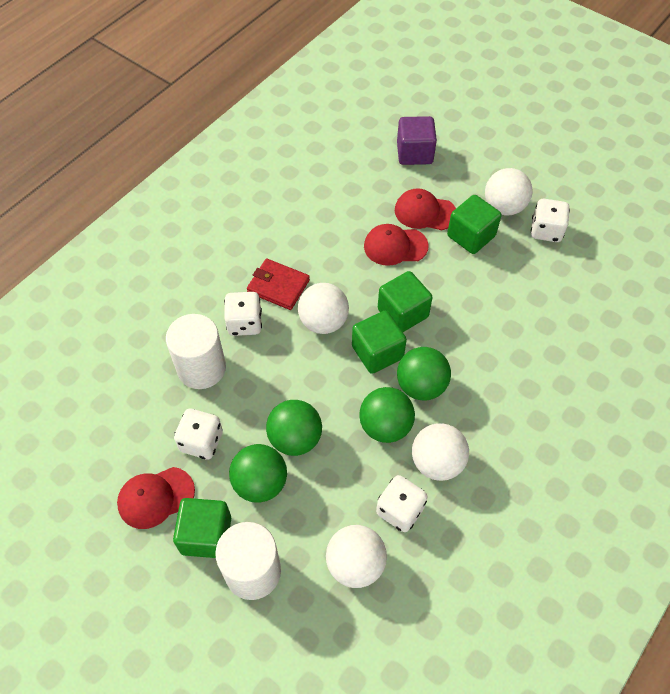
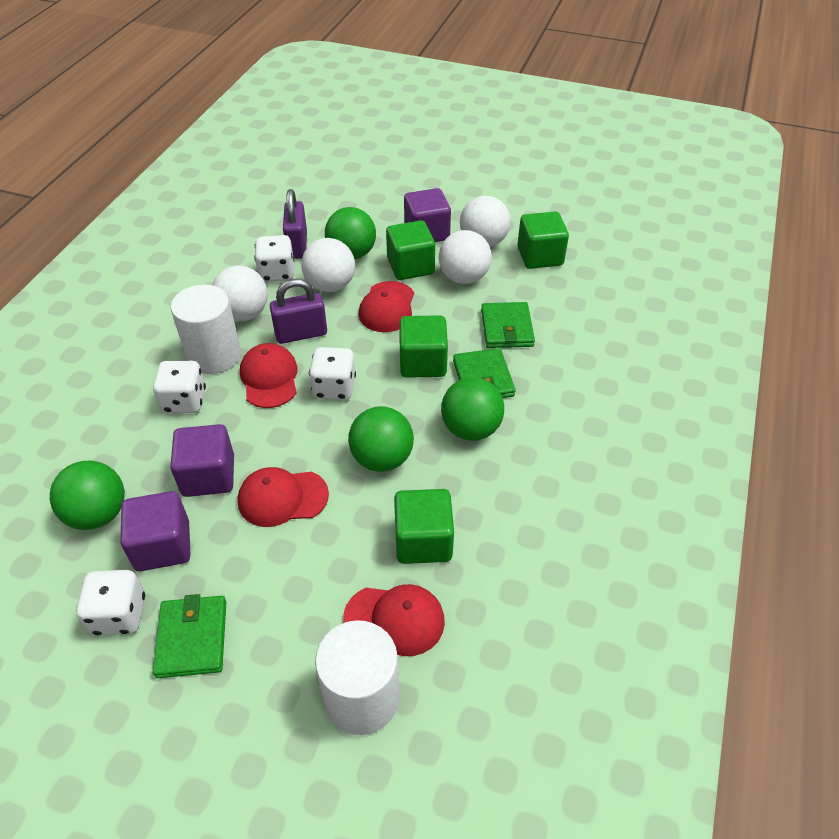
green wallet: none = 0 -> [153,594,226,678] [453,348,516,398] [481,302,535,348] = 3
purple cube: [397,116,437,165] = 1 -> [120,491,191,571] [170,424,234,497] [404,188,451,242] = 3
purple padlock: none = 0 -> [270,279,327,344] [283,189,307,259] = 2
red cap: [117,467,195,529] [364,224,429,266] [395,188,456,230] = 3 -> [238,467,329,527] [240,343,298,408] [343,584,445,656] [358,281,414,332] = 4
red wallet: [247,259,310,310] = 1 -> none = 0

